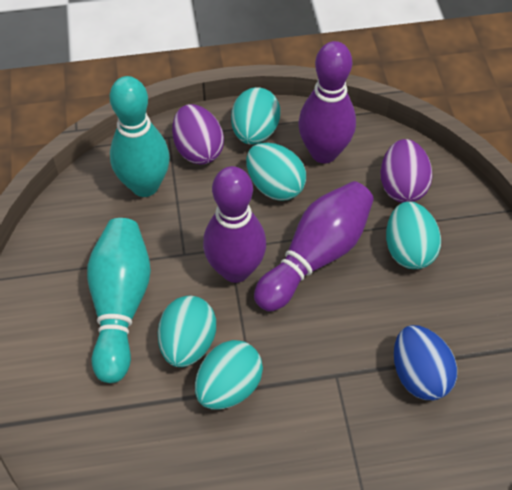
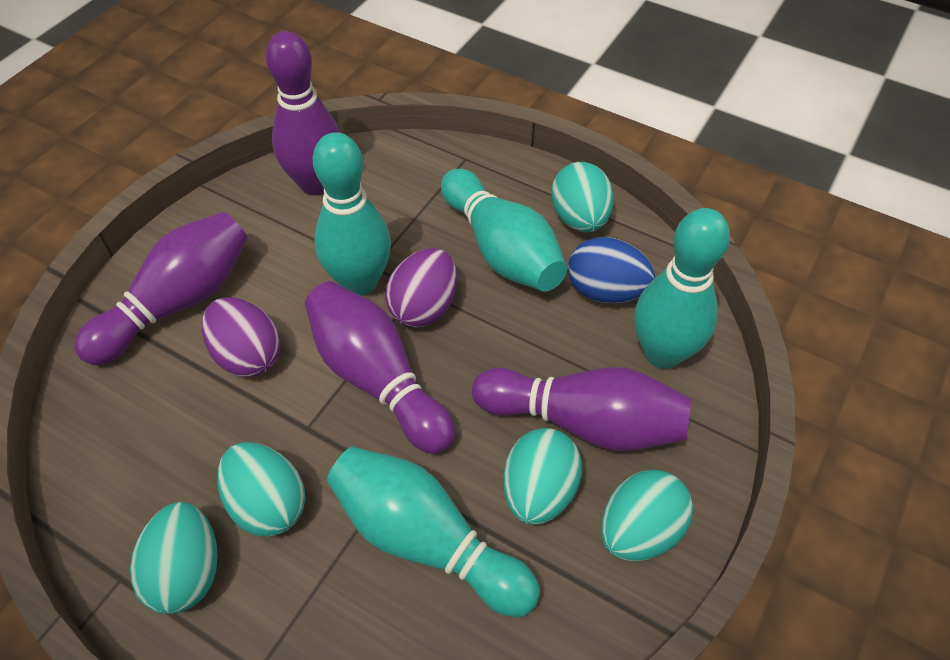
purple bowling pin: [203,166,266,283] [254,181,374,311] [298,41,356,163] = 3 -> [74,212,247,365] [266,31,340,195] [305,281,455,454] [472,367,692,451] = 4
turquoise bowling pin: [87,218,151,383] [110,76,170,197] = 2 -> [313,132,391,296] [327,447,540,617] [441,169,567,291] [634,208,730,369] = 4

